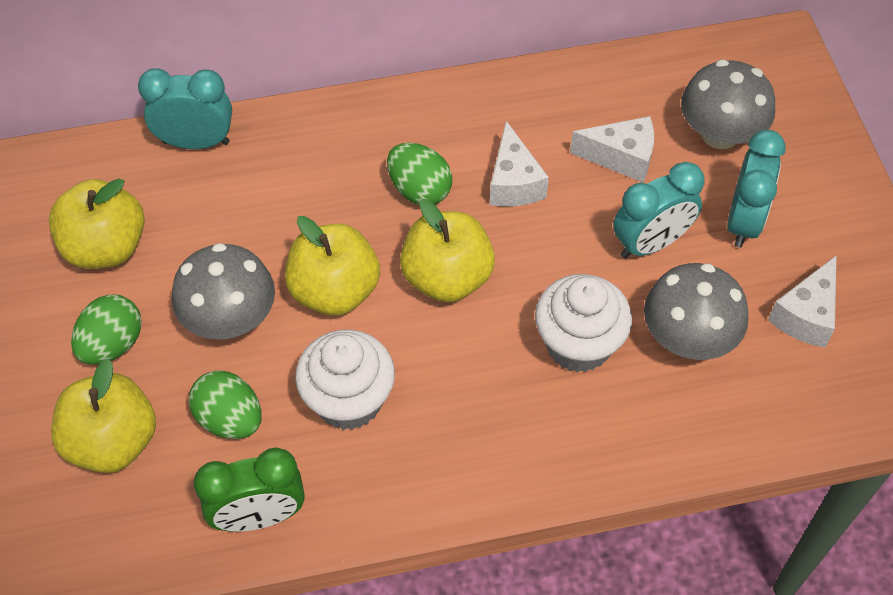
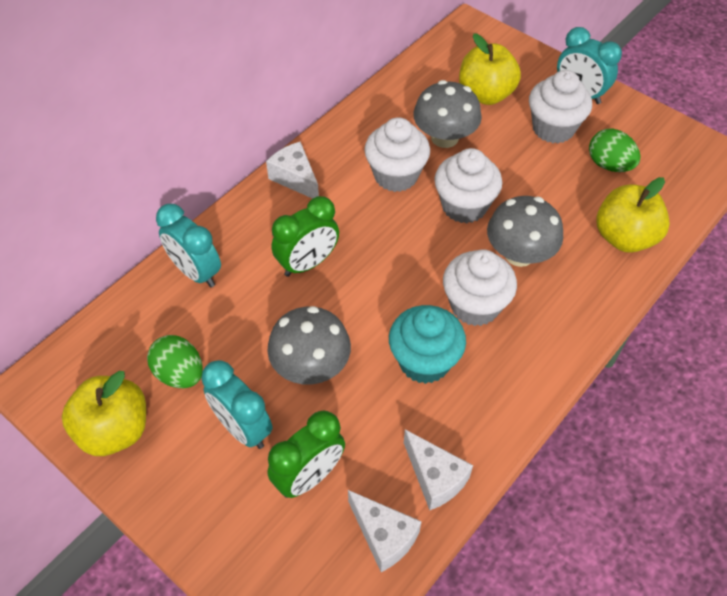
green clock: [194,447,305,532] = 1 -> [267,410,345,498] [272,196,339,277] = 2
green egg: [71,294,142,365] [189,370,262,439] [387,143,452,205] = 3 -> [147,335,203,388] [589,128,640,172] = 2
turquoise cupcake: none = 0 -> [389,305,466,384] = 1
white cupcake: [295,330,395,430] [535,274,632,372] = 2 -> [364,117,430,192] [434,148,502,223] [443,249,517,326] [529,70,592,143] = 4
yellow apple: [49,178,145,269] [51,358,156,473] [285,216,380,316] [400,199,495,303] = 4 -> [62,371,146,456] [459,33,521,105] [596,177,670,253] = 3

